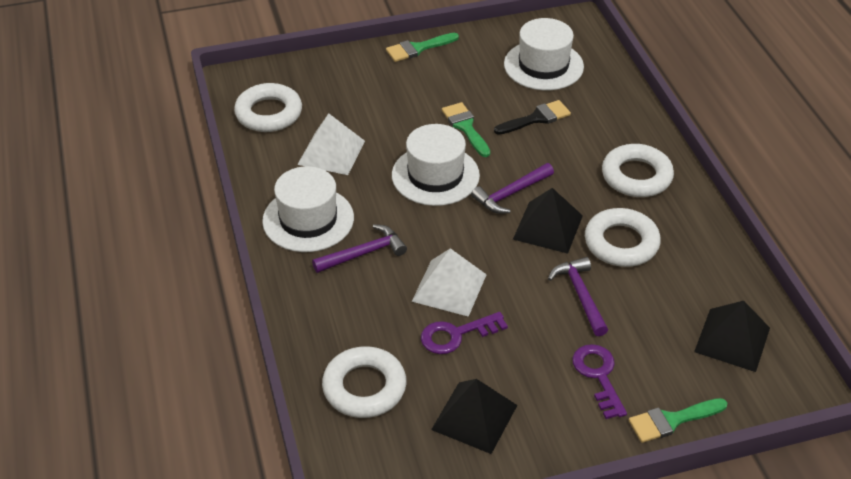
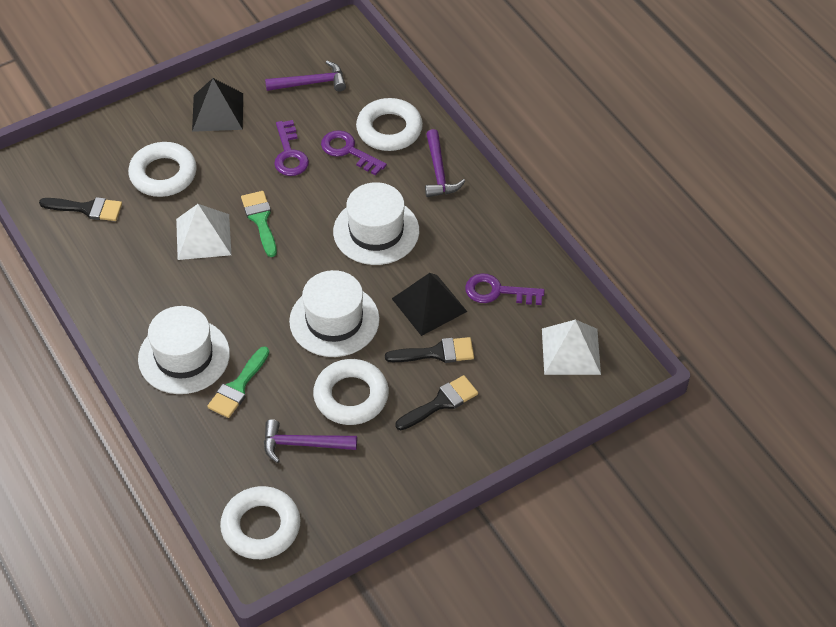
black brush: [494,100,571,135] = 1 -> [39,197,122,221] [385,337,474,363] [395,375,478,430] = 3
black pyramid: [431,379,517,454] [513,188,583,254] [694,301,770,372] = 3 -> [192,78,243,132] [392,273,467,336] = 2
green brush: [386,33,459,62] [442,102,490,157] [629,398,727,443] = 3 -> [207,347,269,418] [241,191,277,257] = 2
purple key: [421,312,508,354] [572,344,627,419] = 2 -> [274,120,309,176] [321,130,387,176] [465,273,545,305] = 3

